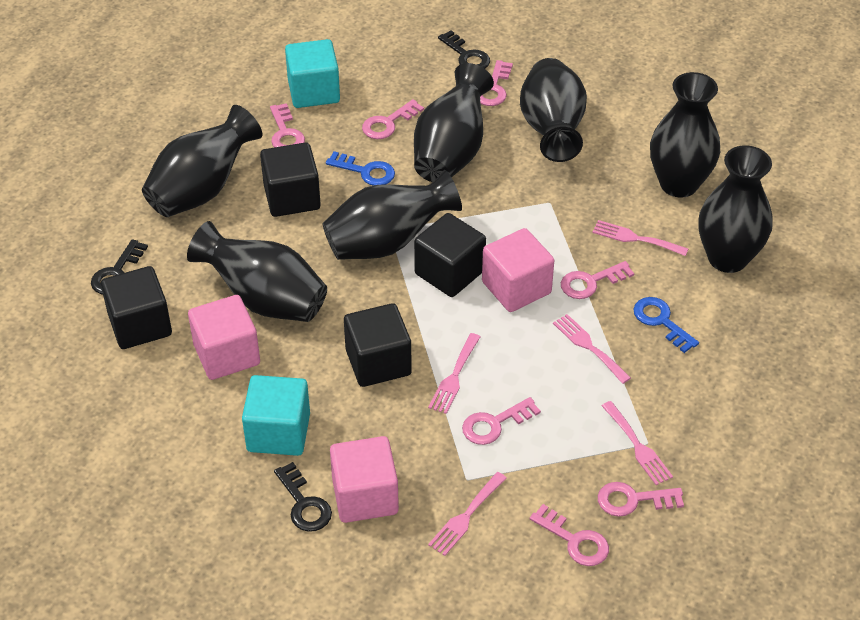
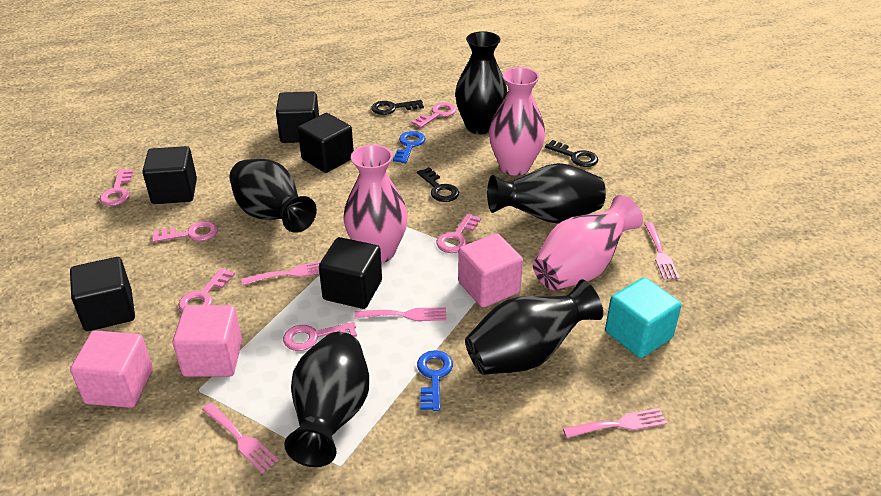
black cube: [101,266,172,349] [260,143,321,217] [344,303,412,387] [414,213,486,297] = 4 -> [70,257,135,331] [143,146,197,204] [276,92,319,143] [298,113,354,173] [319,237,382,309] = 5
black vase: [142,105,262,217] [187,221,327,322] [323,170,462,260] [414,63,494,182] [520,58,587,162] [650,72,720,198] [698,146,773,273] = 7 -> [230,159,317,233] [284,332,369,467] [455,31,507,134] [465,279,603,375] [487,163,606,223] = 5
pink key: [270,103,305,147] [362,99,424,139] [462,397,541,445] [480,60,513,106] [530,504,609,566] [561,261,634,299] [598,482,684,517] = 7 -> [100,169,133,206] [152,221,218,242] [178,268,235,311] [283,322,357,351] [411,102,457,128] [436,213,481,253] = 6
pink vase: none = 0 -> [343,145,408,263] [489,67,545,176] [533,195,643,290] = 3
turquoise cube: [242,375,310,456] [285,39,340,108] = 2 -> [605,277,681,358] = 1

